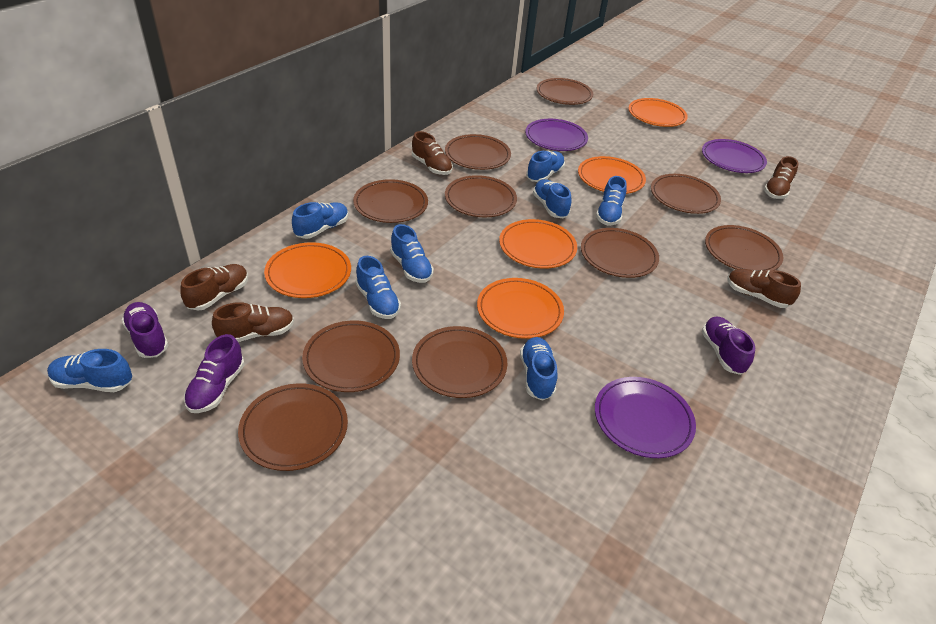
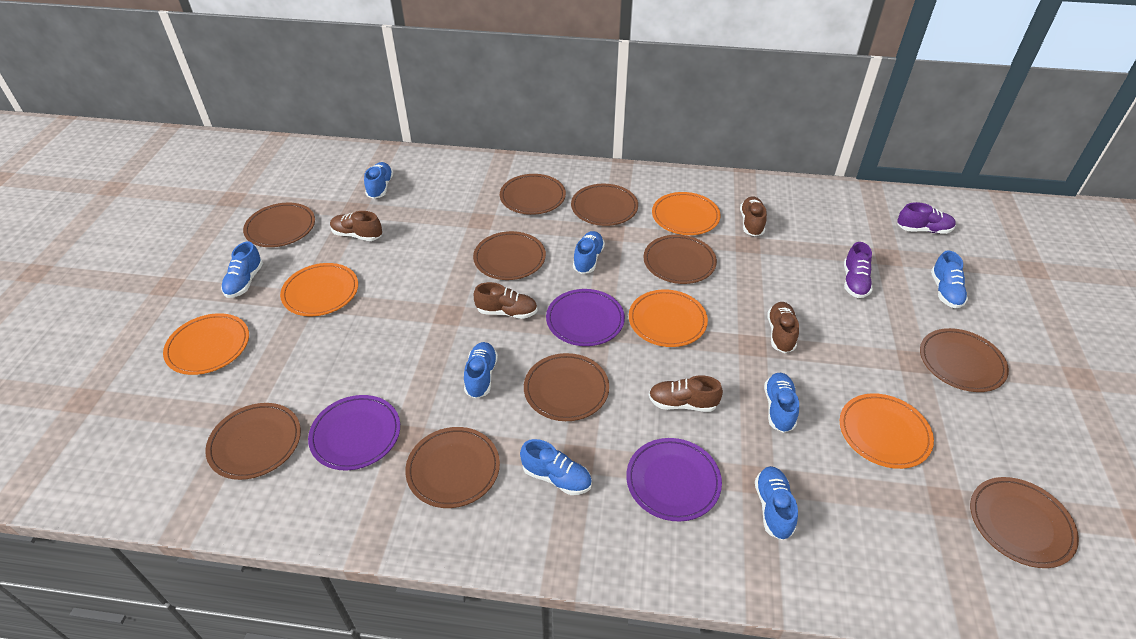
purple shoe: [121,302,169,358] [184,334,245,413] [702,316,755,375] = 3 -> [844,242,873,298] [897,202,956,234] = 2

